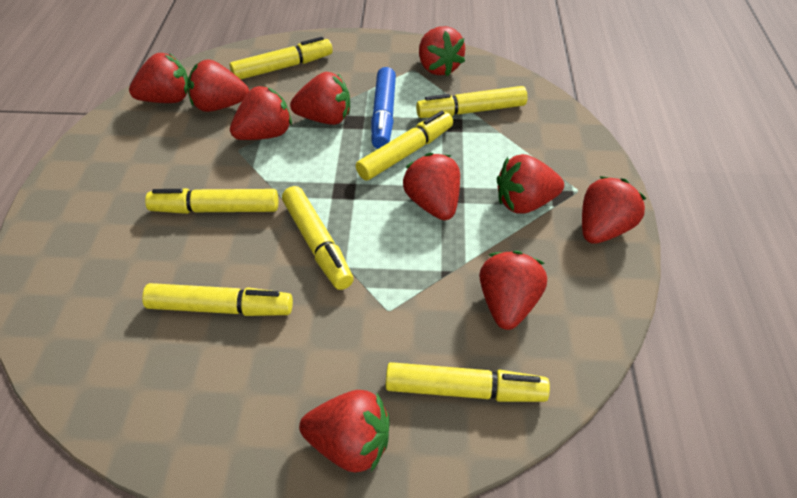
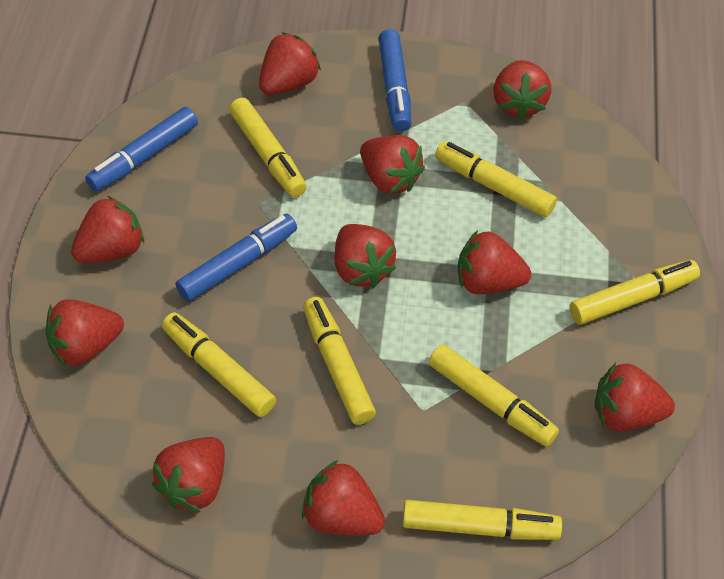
blue marker: [371,67,396,149] = 1 -> [85,107,198,192] [175,214,297,302] [378,29,411,132] = 3

